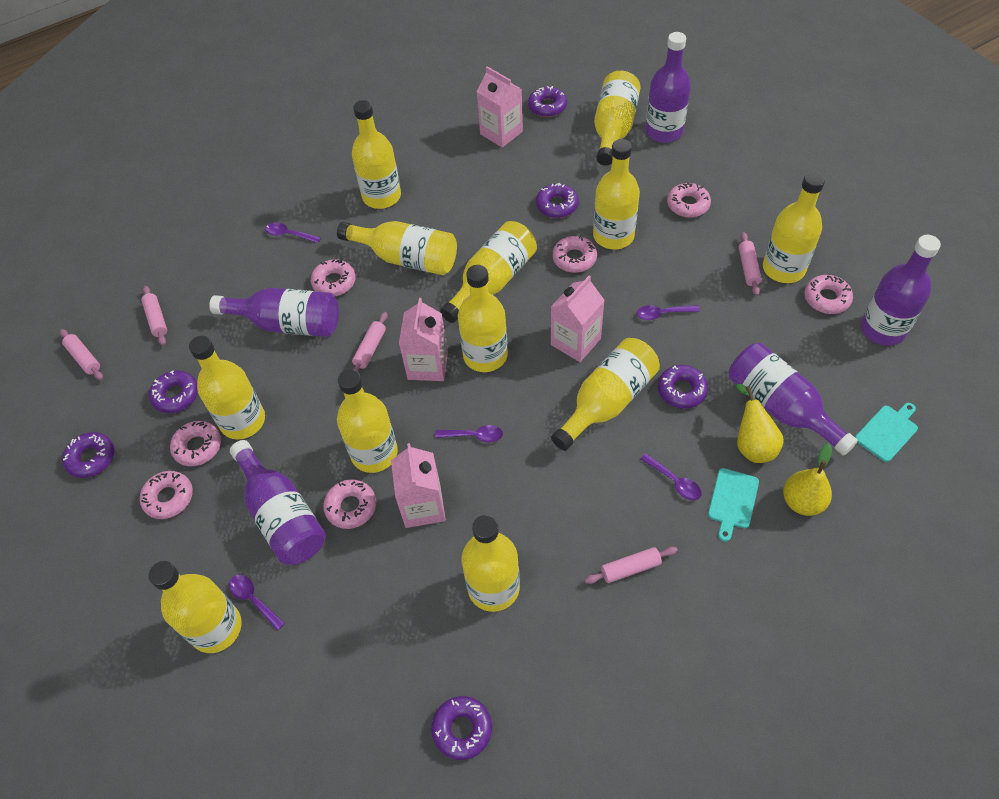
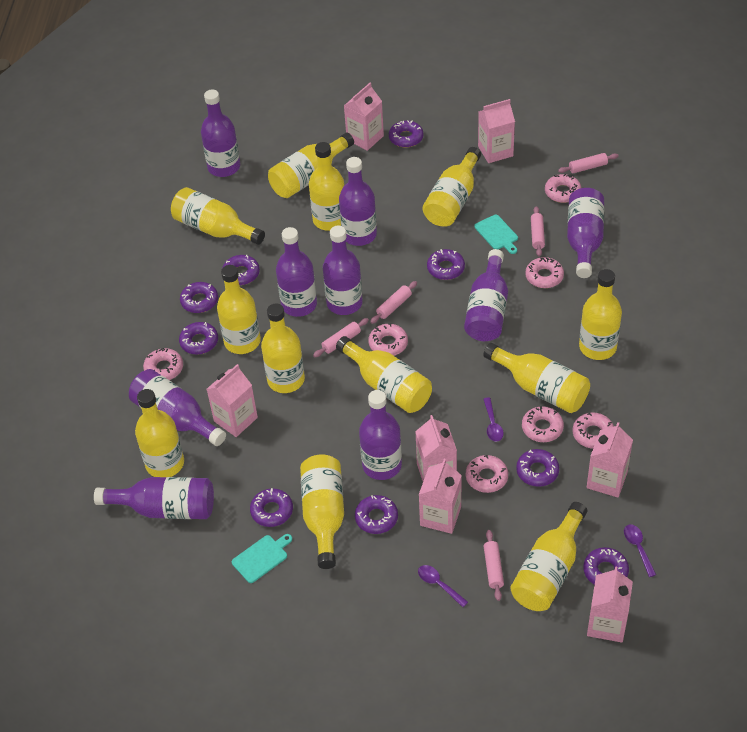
pink carton: [391,443,446,528] [399,298,448,381] [477,66,523,148] [551,276,605,362] = 4 -> [207,364,258,437] [344,83,384,151] [415,415,457,481] [419,459,462,534] [478,99,515,163] [587,422,633,498] [587,566,633,643] = 7
purple bottle: [209,288,339,337] [230,440,326,565] [645,32,691,143] [729,343,858,456] [861,235,941,346] = 5 -> [94,477,214,519] [129,369,226,446] [201,90,240,177] [276,227,317,317] [323,226,363,315] [339,157,377,246] [359,390,402,480] [464,249,508,341] [567,188,604,278] = 9
purple donut: [62,432,115,478] [149,371,198,413] [431,696,492,760] [528,86,567,117] [536,183,579,218] [658,365,708,409] = 6 -> [179,322,218,355] [180,282,218,313] [222,255,260,285] [250,488,293,527] [355,495,398,534] [389,120,424,148] [427,249,465,280] [516,449,559,487] [583,547,629,585] = 9
purple spoon: [229,575,285,631] [265,223,321,243] [435,425,503,442] [637,305,700,320] [641,453,702,500] = 5 -> [418,565,468,607] [484,397,504,442] [624,524,656,577] = 3
yellow pear: [736,384,784,463] [783,443,832,516] = 2 -> none = 0

